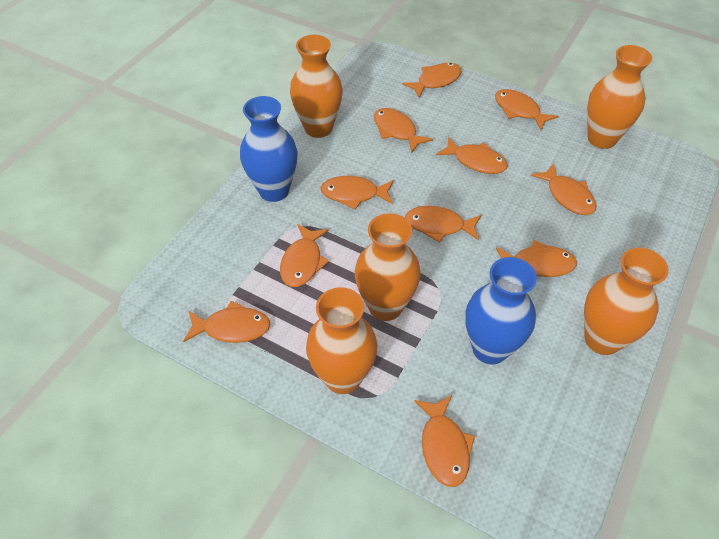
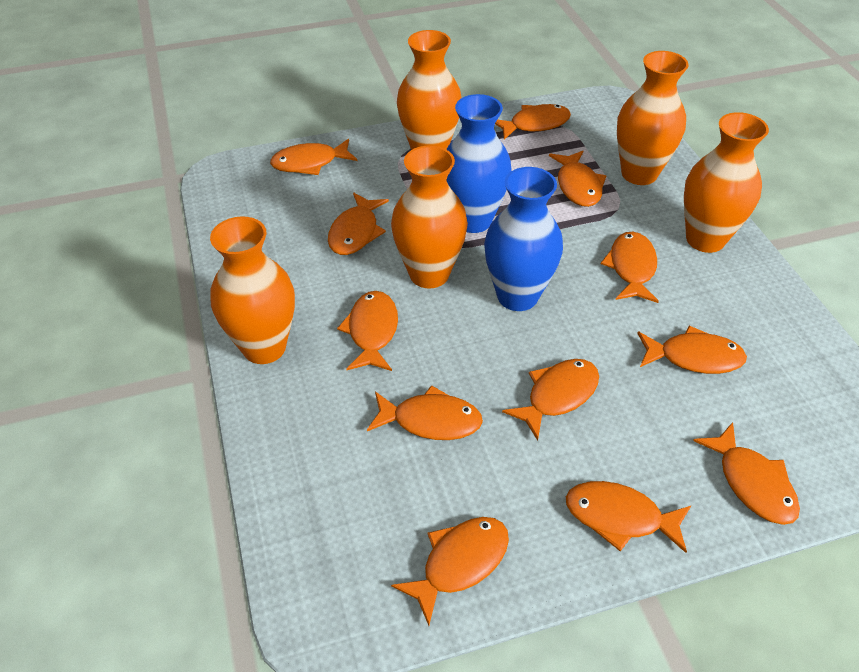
orange fish: [183,301,271,343] [280,224,329,287] [321,176,394,209] [374,108,433,153] [402,63,461,98] [405,206,481,243] [414,395,475,487] [436,136,508,174] [495,89,558,130] [496,240,577,277] [531,163,596,215] = 11 -> [270,139,357,175] [328,193,389,255] [337,291,398,371] [367,385,483,440] [391,517,509,626] [495,104,571,140] [502,359,599,441] [549,151,606,207] [566,481,691,553] [601,231,659,303] [637,325,747,374] [693,422,800,525] = 12

